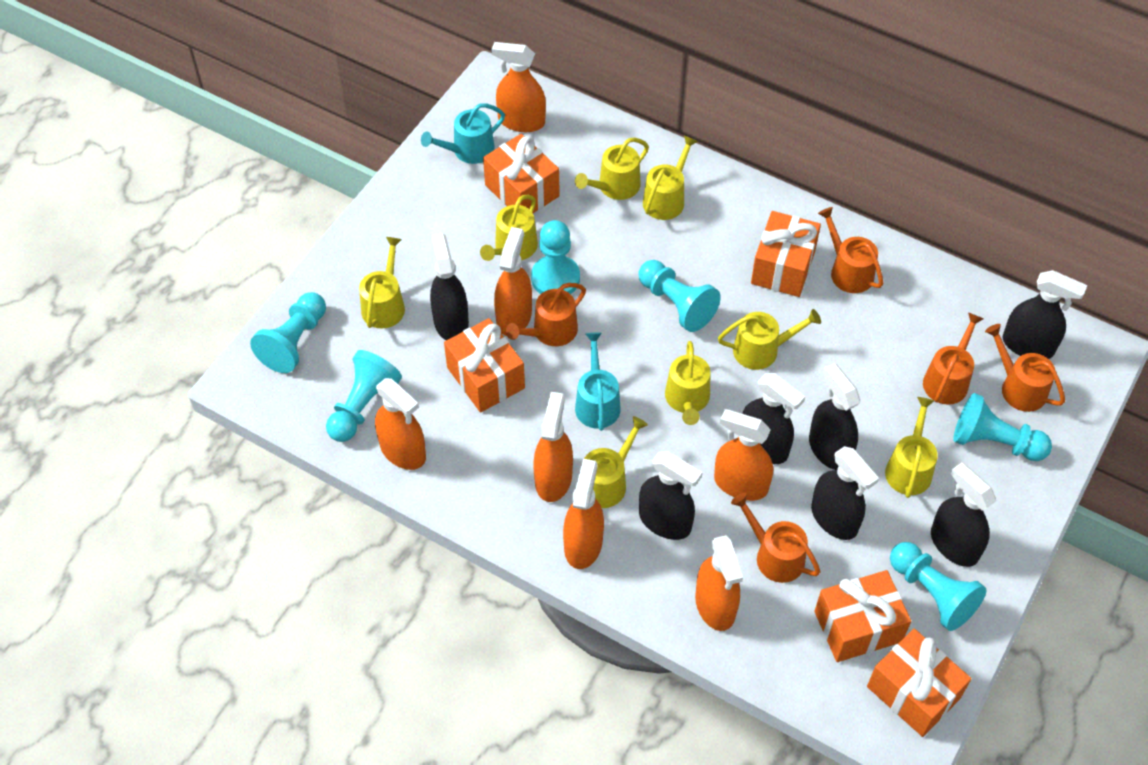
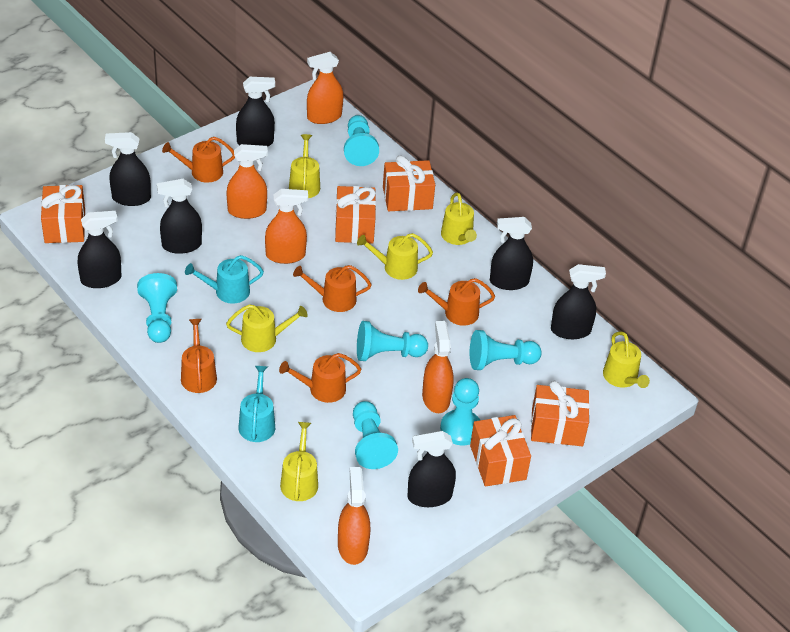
orange spray bottle: [375,378,426,470] [492,42,546,132] [494,227,532,336] [533,392,573,502] [563,459,604,569] [695,535,743,631] [714,409,773,501] = 7 -> [227,144,268,219] [265,189,308,264] [307,52,343,124] [338,467,370,565] [422,321,454,413] = 5
yellow watering can: [359,237,405,329] [480,195,538,261] [575,138,649,200] [584,416,648,508] [643,135,698,220] [665,341,710,425] [718,309,821,370] [885,397,938,498] = 8 -> [226,304,308,352] [280,422,318,501] [289,134,320,198] [357,233,433,280] [441,193,477,245] [603,331,650,388] = 6

